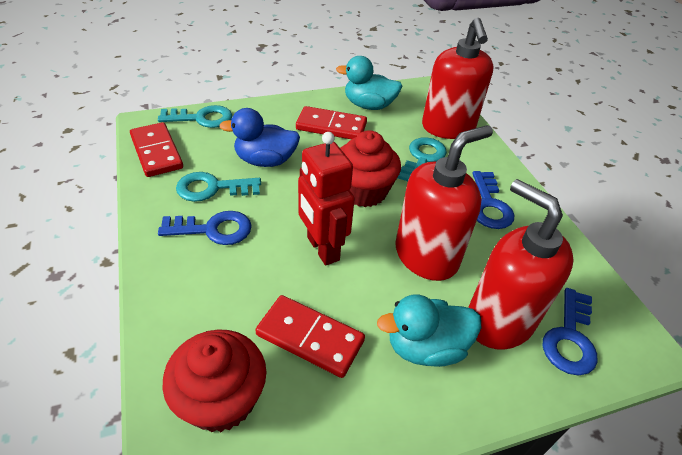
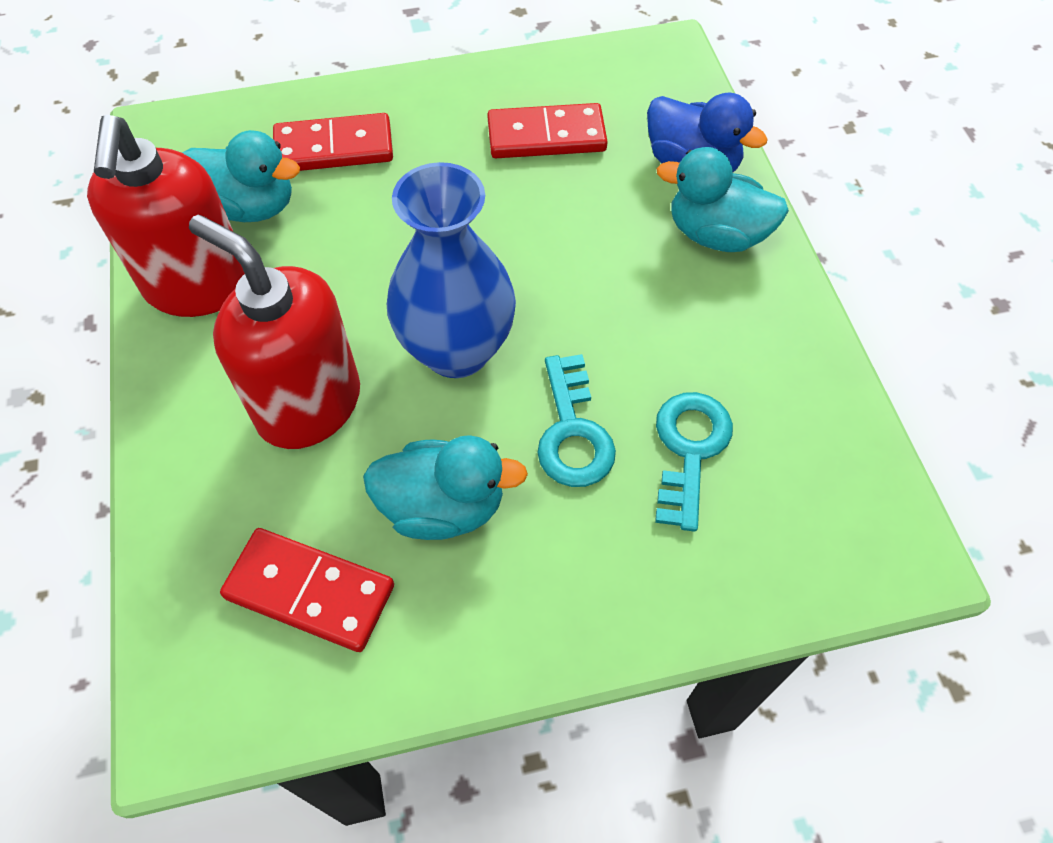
blue key: [158,211,252,245] [472,171,514,229] [543,288,598,375] = 3 -> none = 0
blue vase: none = 0 -> [387,162,516,378] = 1
red cupcake: [162,329,267,432] [340,130,401,207] = 2 -> none = 0
red robot: [298,132,355,265] = 1 -> none = 0
red soap dispenser: [396,125,493,281] [422,18,494,139] [468,179,574,350] = 3 -> [87,115,245,317] [189,215,360,449] = 2
turquoise duck: [336,56,403,110] [377,294,481,367] = 2 -> [182,130,300,222] [363,435,528,540] [657,147,789,252] = 3
turquoise key: [158,105,232,128] [176,172,261,202] [398,137,447,181] = 3 -> [537,354,616,487] [655,392,733,532] = 2

